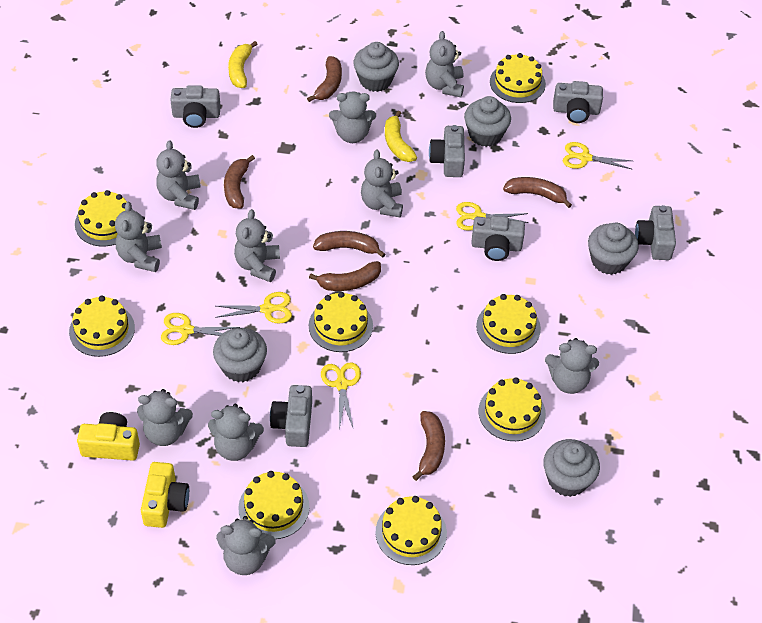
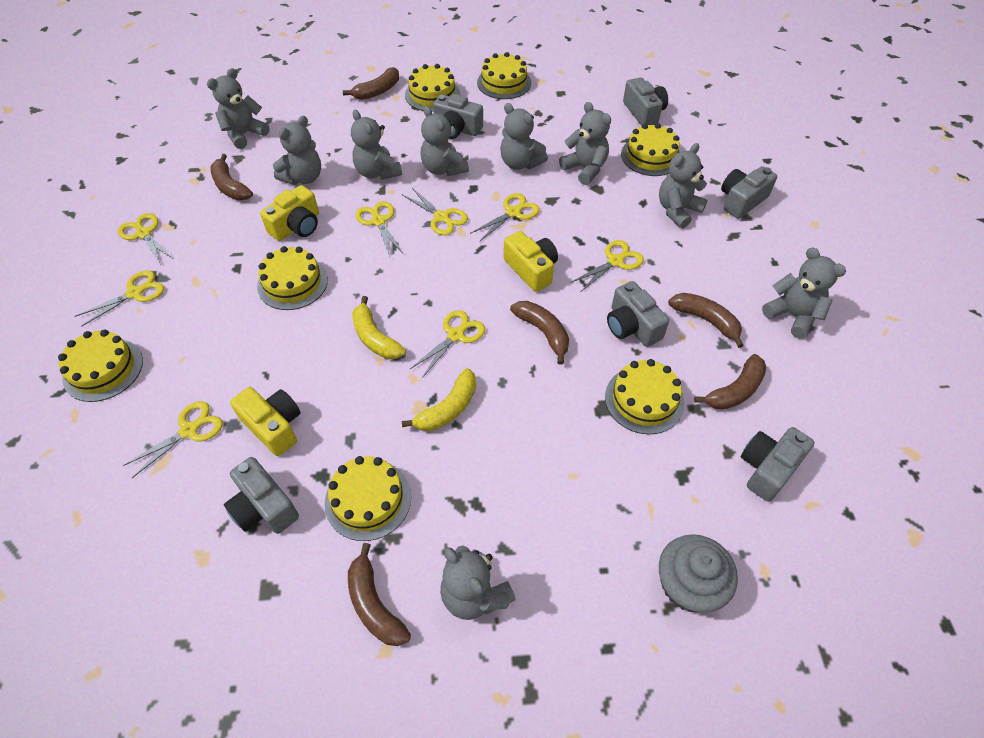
grey cupcake: [213,328,267,382] [353,42,399,92] [464,96,511,147] [543,439,600,497] [588,223,639,275] = 5 -> [659,534,738,612] = 1
grey teddy bear: [115,202,162,272] [137,389,193,446] [156,140,201,210] [208,404,264,461] [216,516,276,575] [234,209,280,282] [329,91,376,143] [361,150,403,217] [425,31,464,97] [545,338,599,394] = 10 -> [207,68,269,149] [273,116,321,185] [351,110,402,180] [421,106,469,176] [440,546,516,620] [500,103,548,170] [559,102,611,185] [659,143,708,229] [762,248,846,338] = 9
yellow cake: [69,296,135,357] [75,190,134,246] [238,471,310,539] [309,292,373,352] [375,496,447,565] [476,294,541,354] [479,377,546,441] [490,53,546,103] = 8 -> [58,330,143,402] [257,246,328,310] [325,456,411,541] [405,64,460,112] [477,52,531,99] [605,359,684,434] [621,123,680,176] = 7
yellow camera: [77,412,140,461] [141,462,189,528] = 2 -> [230,387,301,456] [260,185,319,241] [503,231,558,292] = 3
yellow scissors: [161,313,240,345] [215,292,292,324] [321,362,361,430] [456,202,529,231] [563,142,632,169] = 5 -> [75,270,164,327] [118,213,175,265] [123,401,223,478] [355,201,403,256] [403,188,468,235] [410,310,485,378] [470,193,540,242] [570,240,644,291] = 8

